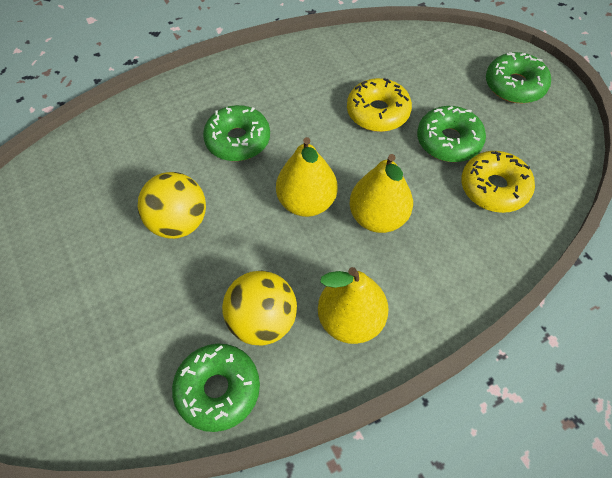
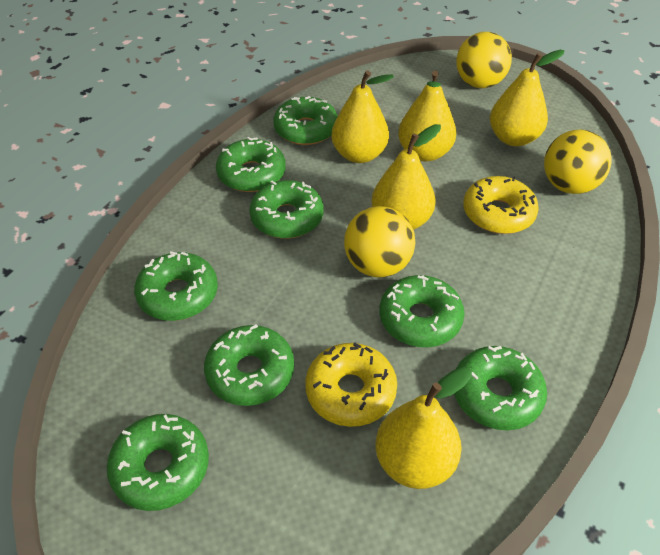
green donut: [172,344,260,432] [203,105,270,161] [417,106,486,162] [486,52,551,103] = 4 -> [107,414,209,511] [134,252,218,321] [204,324,294,406] [216,137,286,192] [249,180,324,239] [273,96,338,145] [380,275,465,347] [454,346,547,430] = 8
yellow ball: [138,172,206,239] [222,271,297,346] = 2 -> [344,206,415,277] [456,32,512,88] [544,129,612,194] = 3
yellow pear: [276,137,337,217] [318,267,389,344] [349,154,413,233] = 3 -> [331,71,394,163] [372,124,441,230] [375,367,472,489] [398,70,456,161] [490,50,564,146] = 5

